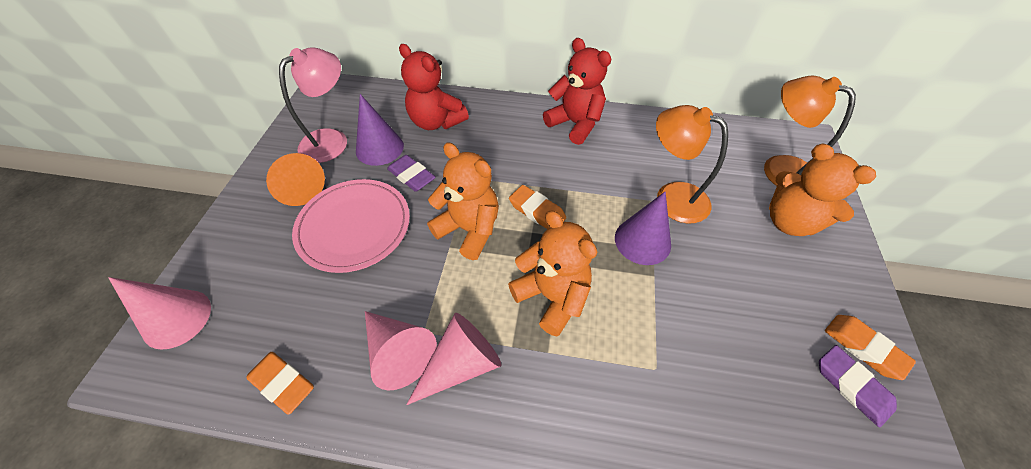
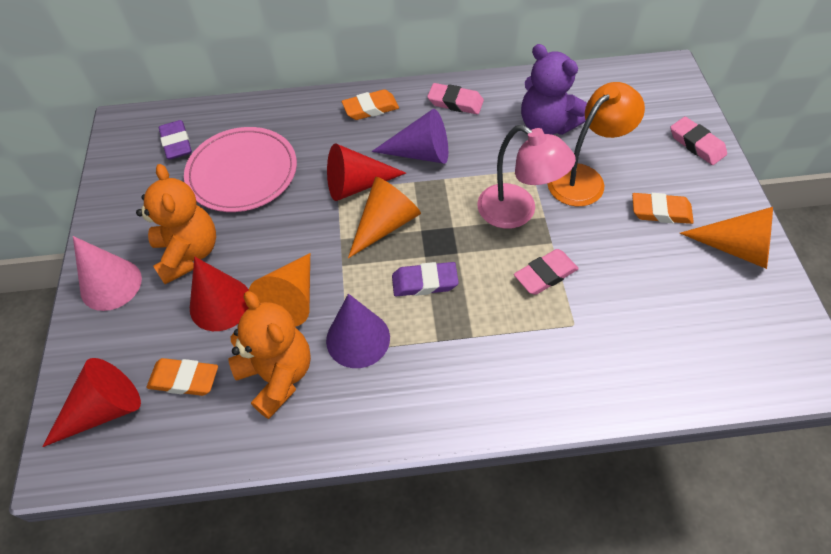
orange cone: [266,153,325,206] = 1 -> [249,253,310,327] [348,177,421,258] [679,207,773,269] = 3
orange lamp: [656,105,728,223] [764,76,856,186] = 2 -> [547,82,645,206] = 1
orange teddy bear: [427,143,499,260] [508,210,597,337] [769,144,876,236] = 3 -> [136,164,216,284] [228,291,311,419] = 2
pink cone: [108,277,211,350] [365,311,437,390] [406,313,502,405] = 3 -> [73,236,142,311] = 1
pink eraser: none = 0 -> [427,83,484,114] [514,249,579,295] [670,117,727,165] = 3
purple teddy bear: none = 0 -> [521,44,587,135] = 1
red cone: none = 0 -> [42,358,141,447] [190,257,249,331] [327,143,406,201] = 3
red teddy bear: [399,44,469,130] [543,38,611,145] = 2 -> none = 0

